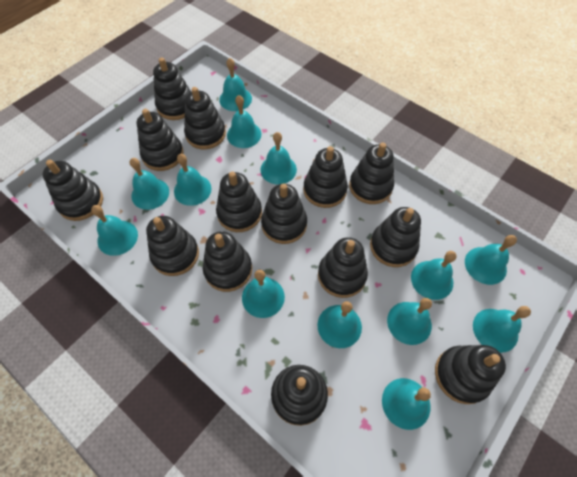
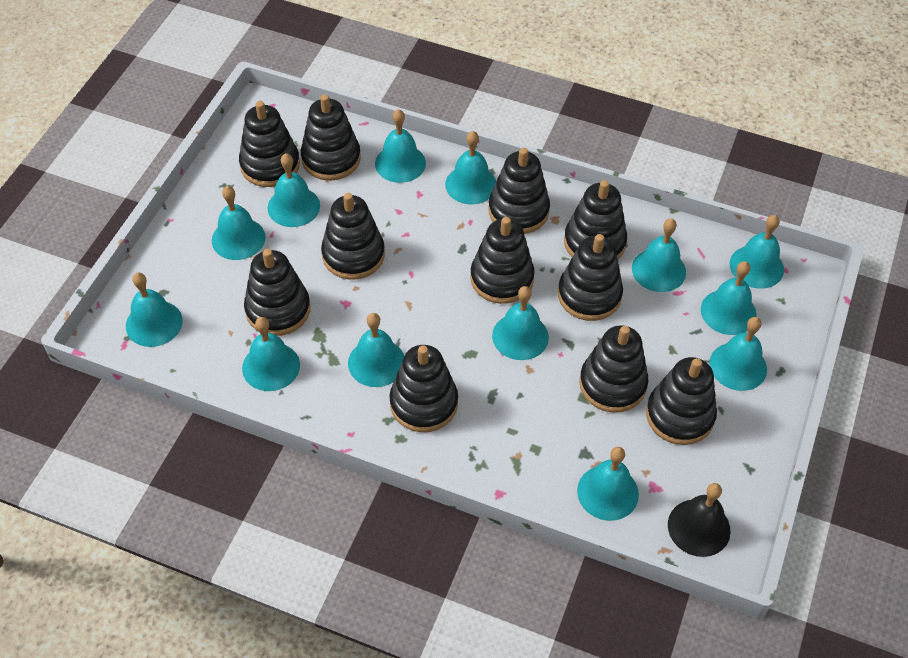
black bell: none = 0 -> [668,483,730,557] = 1
black stacking toy: [43,160,103,221] [137,109,184,171] [146,216,199,276] [153,57,191,120] [184,87,226,149] [203,231,252,292] [216,172,262,232] [261,184,307,244] [271,365,328,426] [303,146,348,208] [318,237,368,298] [349,143,394,204] [370,207,421,267] [435,345,506,404] = 14 -> [239,101,300,187] [244,249,310,336] [301,94,361,181] [321,193,385,280] [389,345,458,432] [470,217,535,304] [488,148,550,234] [558,234,623,321] [564,180,627,259] [579,325,648,413] [646,357,717,445] = 11

